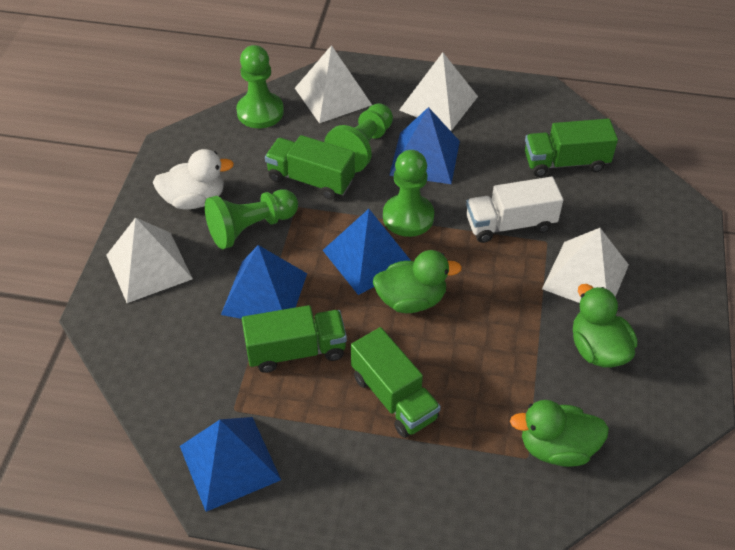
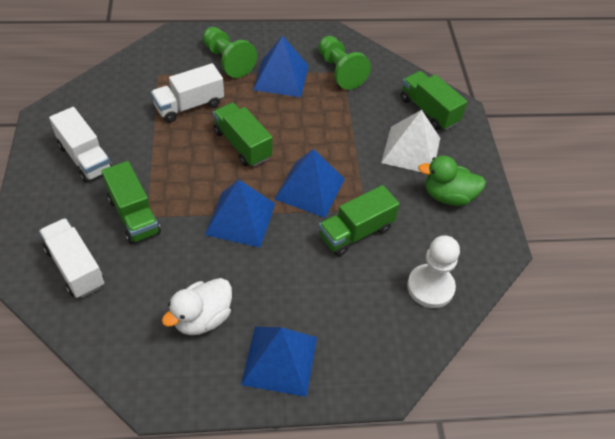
green duck: [373,250,462,313] [510,400,609,467] [573,284,638,368] = 3 -> [418,156,486,206] = 1
green pawn: [205,189,298,249] [236,45,284,128] [324,103,393,173] [383,150,434,237] = 4 -> [202,27,257,78] [318,36,371,90] = 2
white pawn: none = 0 -> [407,235,460,308] = 1
white pyramid: [106,217,193,303] [295,45,372,123] [399,52,478,131] [542,228,629,303] = 4 -> [381,110,440,172] = 1
white truck: [466,177,563,243] = 1 -> [39,218,104,298] [49,107,113,183] [151,63,224,123] = 3

